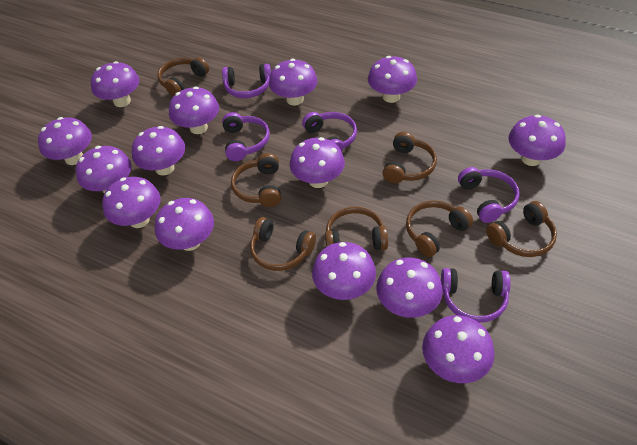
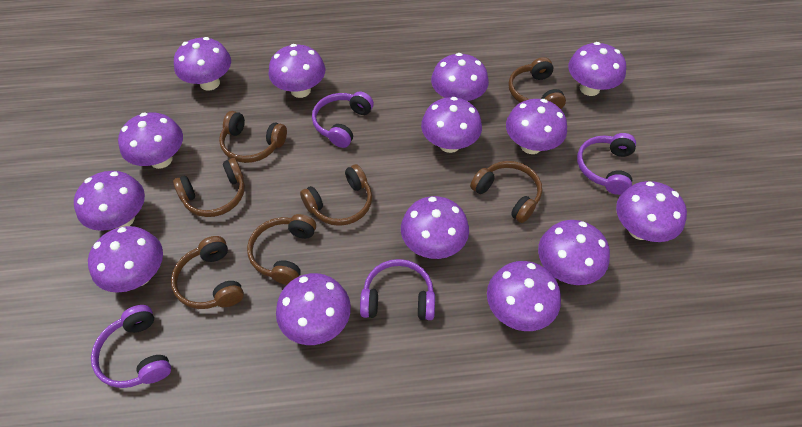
purple headphones: [222,64,271,98] [222,112,270,161] [302,112,357,151] [441,268,511,323] [458,167,520,223] = 5 -> [91,305,171,388] [312,92,374,148] [360,259,435,320] [577,133,636,195] = 4

